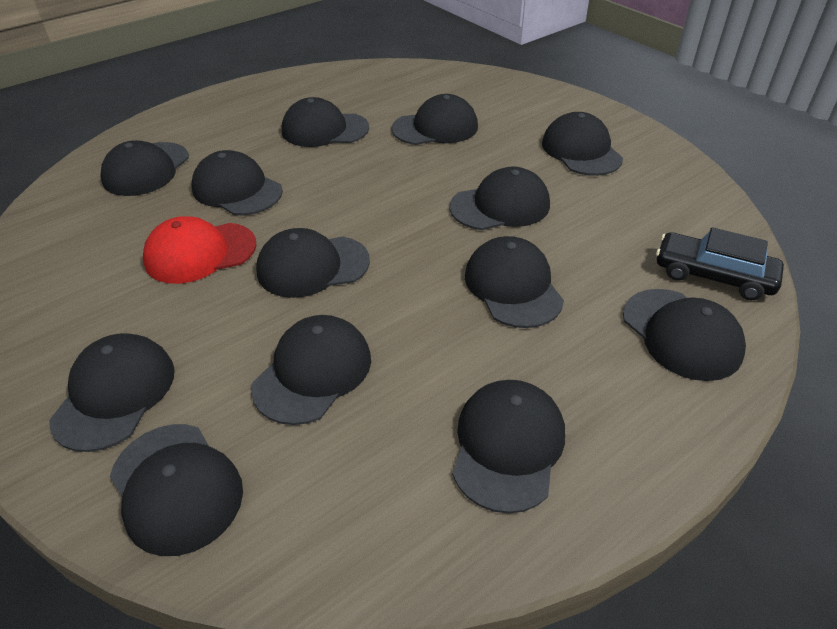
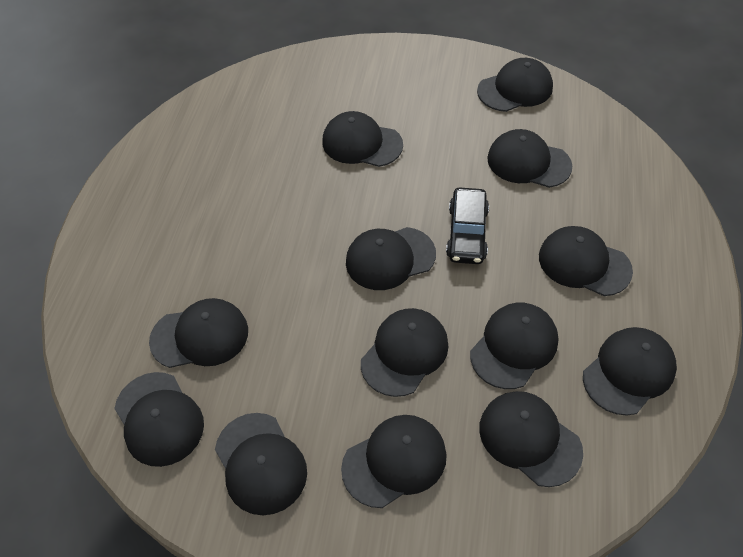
red cap: [143,216,256,284] = 1 -> none = 0

